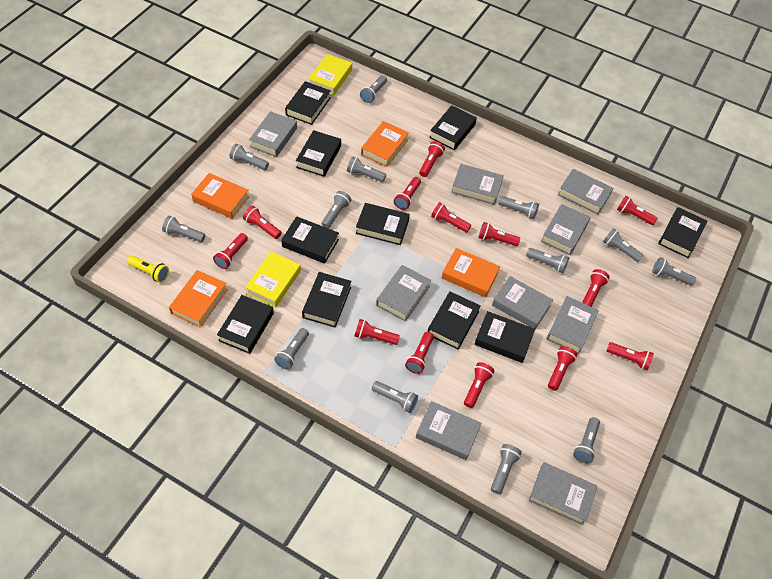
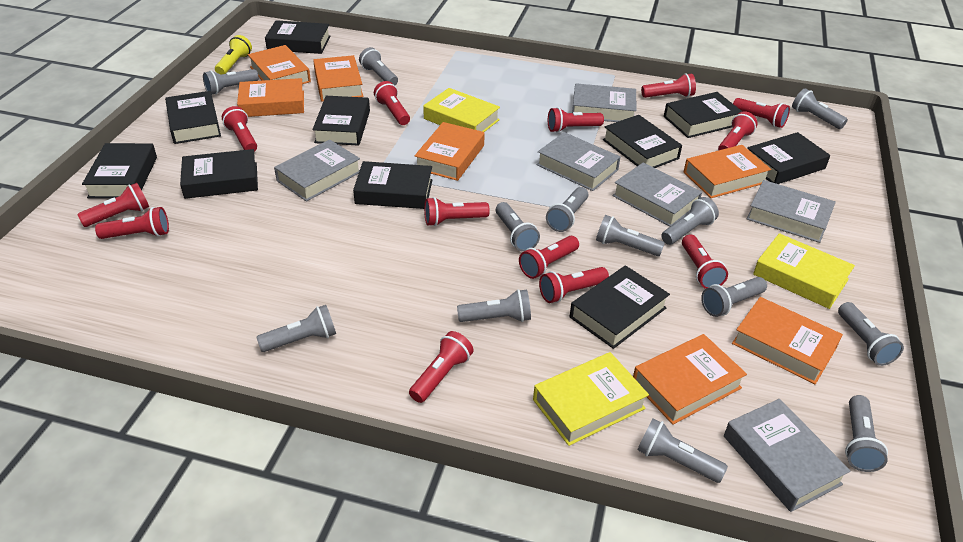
grey book: [249,111,297,157] [376,265,431,322] [416,401,482,460] [451,164,504,205] [492,276,553,329] [529,462,597,525] [541,204,590,255] [546,296,599,354] [558,169,613,215] = 9 -> [274,140,360,202] [537,132,620,191] [572,83,636,122] [612,163,702,227] [724,399,850,512] [747,180,836,243] = 6
orange book: [169,270,228,328] [191,173,249,219] [361,121,409,167] [442,248,500,297] = 4 -> [237,78,304,117] [248,45,311,84] [313,55,363,102] [414,122,485,181] [633,334,747,425] [683,145,771,198] [732,297,843,384] = 7
yellow book: [245,251,301,307] [308,54,352,96] = 2 -> [423,88,500,132] [533,352,649,446] [753,233,855,309] = 3

